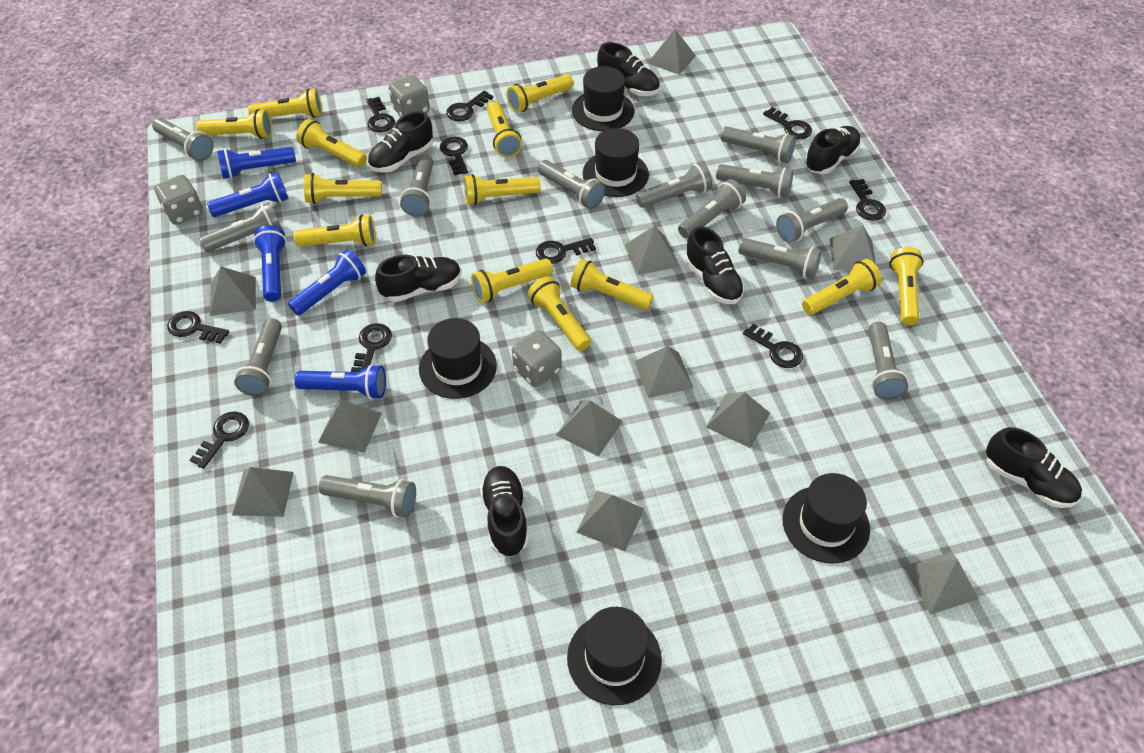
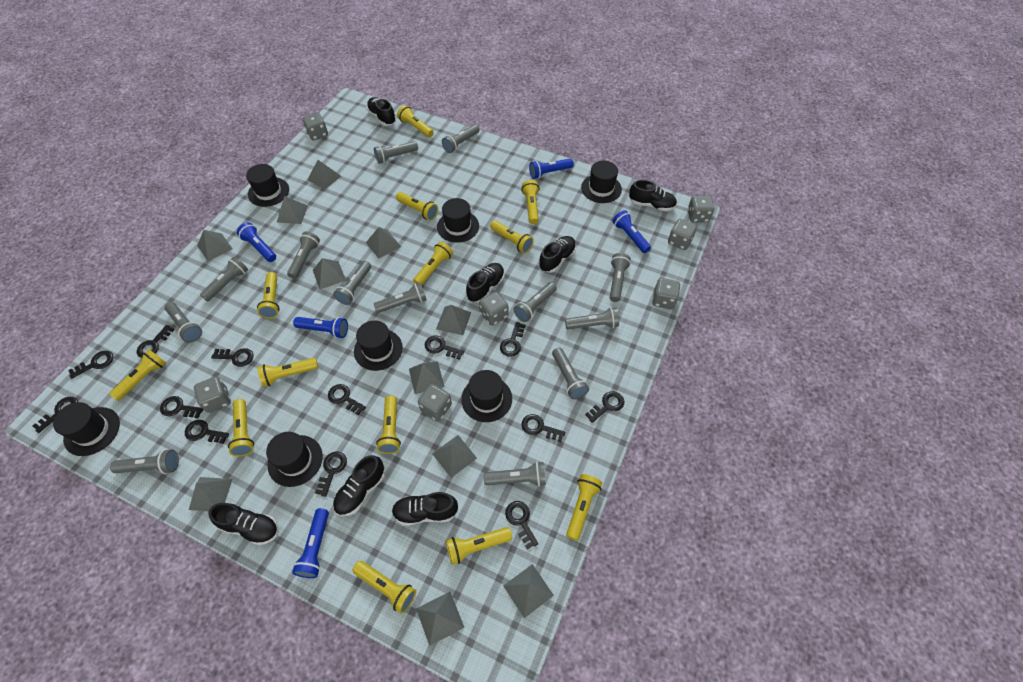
black hat: [419,318,497,399] [567,607,662,705] [572,66,635,131] [583,128,649,197] [782,473,870,564] = 5 -> [53,402,120,456] [246,164,289,207] [266,432,323,487] [354,320,403,371] [437,198,479,243] [461,370,512,422] [581,161,622,203] = 7
black key: [167,311,229,344] [190,412,249,469] [351,323,392,372] [366,97,395,133] [440,137,468,175] [446,90,493,121] [536,238,596,264] [743,323,803,368] [763,107,812,139] [849,179,886,221] = 10 -> [33,397,78,433] [68,351,114,379] [137,325,175,358] [160,396,204,418] [185,420,229,444] [211,348,254,367] [315,452,347,497] [328,384,366,415] [425,336,464,360] [500,322,526,357] [505,501,538,549] [521,414,565,442] [585,391,624,423] = 13
grey dice: [154,175,203,225] [388,75,430,117] [512,330,561,387] = 3 -> [194,377,231,413] [302,113,328,140] [418,384,452,421] [479,291,508,326] [652,278,680,309] [668,219,697,250] [688,195,715,222] = 7

